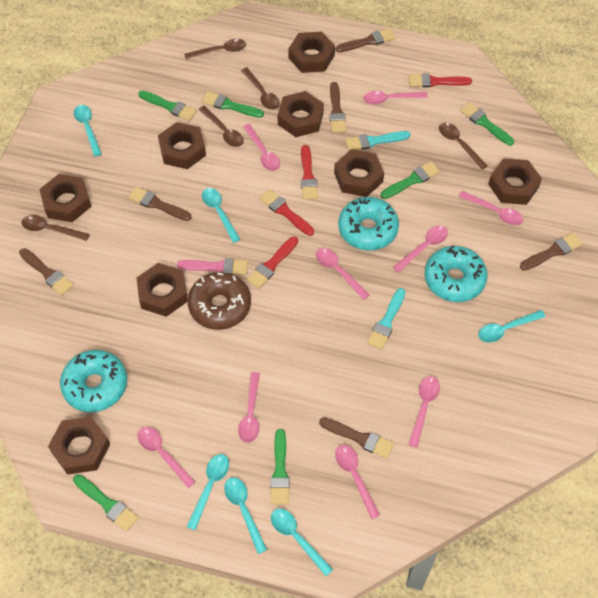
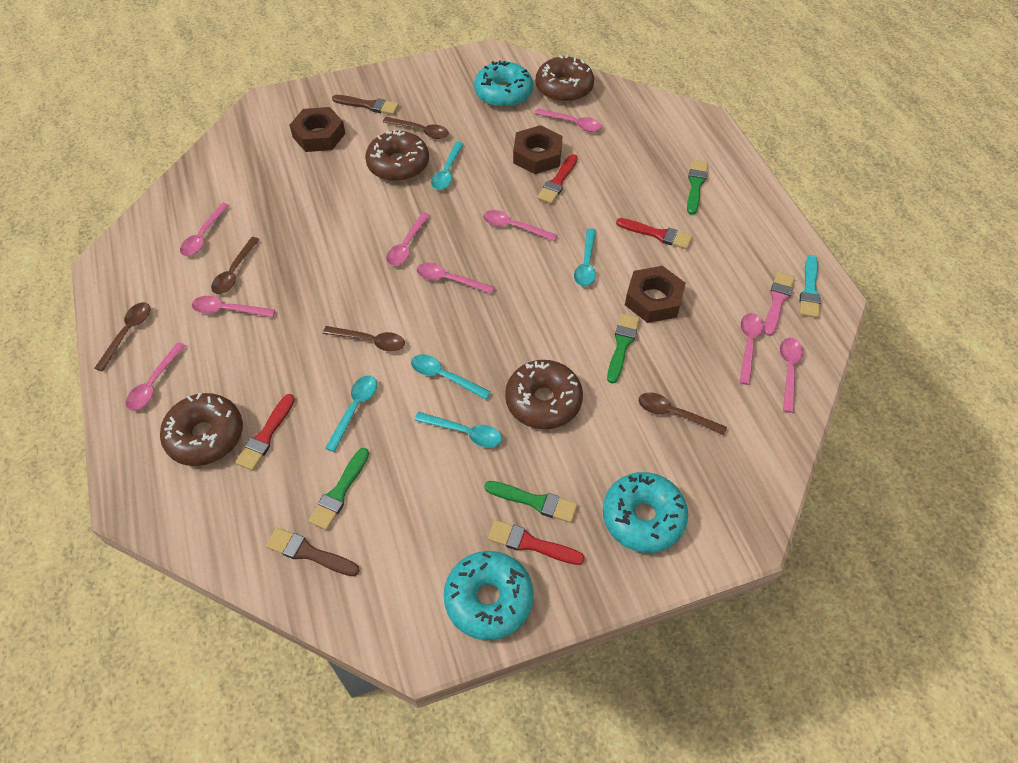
brown brush: [19,248,74,295] [128,187,192,221] [319,417,394,459] [330,82,346,133] [336,28,395,52] [520,233,583,271] = 6 -> [266,528,360,576] [332,95,399,115] = 2
brown donut: [188,272,251,330] = 1 -> [160,393,243,466] [365,130,429,181] [505,360,583,429] [536,55,594,102] = 4
brown nut: [39,174,91,222] [48,416,110,475] [137,263,188,317] [158,122,206,169] [278,91,324,137] [288,32,335,73] [334,149,384,197] [488,159,542,205] = 8 -> [289,107,346,152] [513,125,562,174] [625,266,686,323] = 3
green brush: [73,474,138,532] [138,90,197,121] [202,92,264,118] [270,429,290,504] [381,161,440,199] [460,102,514,146] = 6 -> [308,448,369,530] [484,481,578,523] [607,313,640,384] [687,160,708,215] = 4
turquoise brush: [345,131,411,151] [367,288,405,350] = 2 -> [799,255,821,318] = 1
turquoise spoon: [74,105,102,157] [187,454,229,530] [202,188,241,243] [224,477,267,554] [271,509,333,576] [478,310,546,343] = 6 -> [325,375,377,452] [411,354,491,400] [414,412,502,447] [431,142,464,190] [574,228,596,287] = 5

